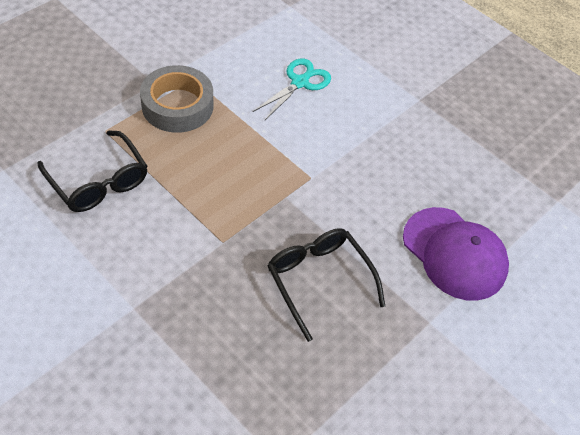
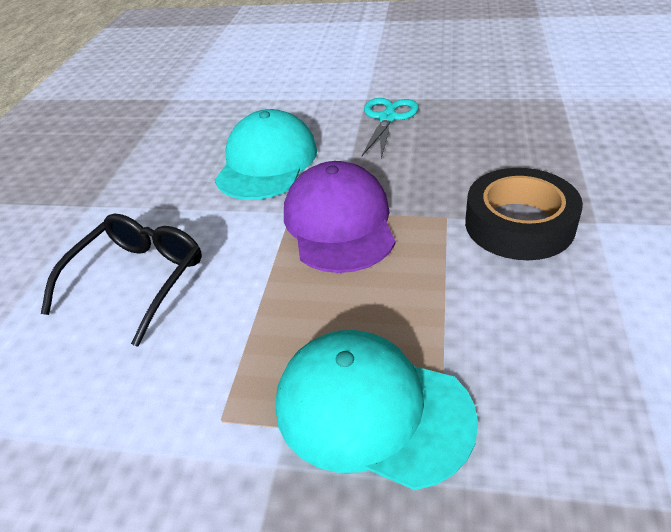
black glasses: [38,130,147,212] [267,228,385,342] = 2 -> [41,214,202,347] = 1
black tape: none = 0 -> [465,168,583,260] = 1
grey tape: [140,65,213,133] = 1 -> none = 0
turquoise cap: none = 0 -> [215,109,317,200] [276,330,478,490] = 2

